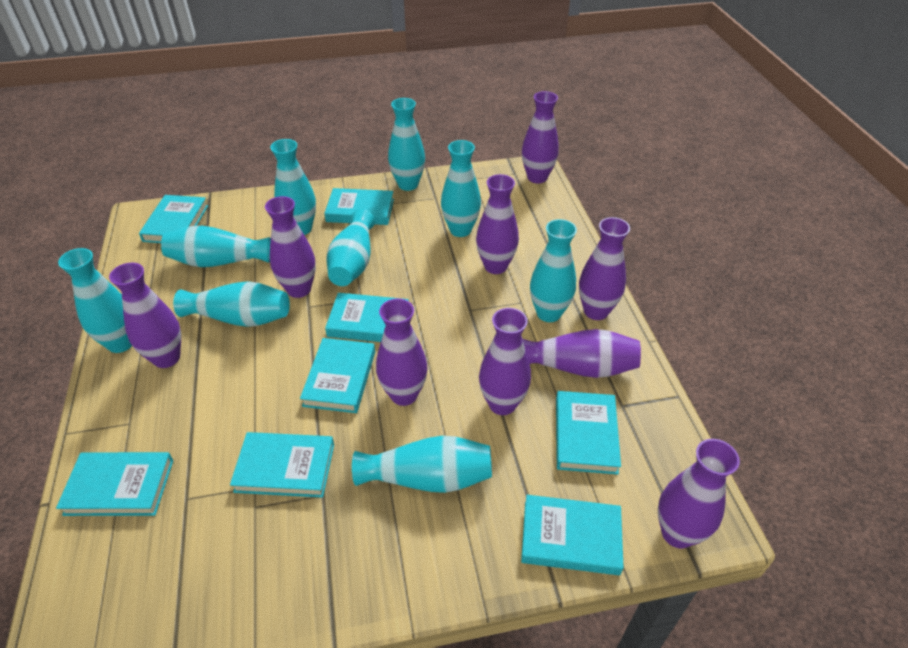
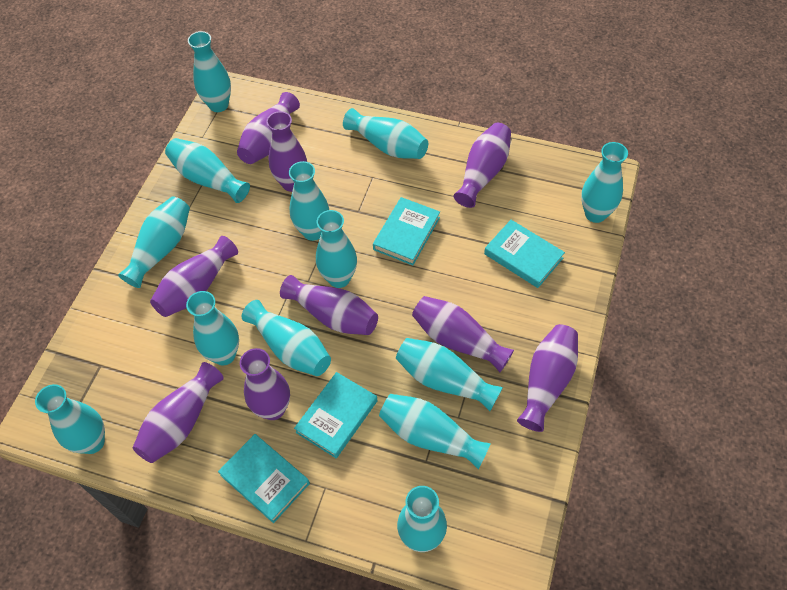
turquoise book: [56,452,173,516] [139,195,208,243] [230,432,334,498] [300,338,375,413] [324,188,394,225] [325,293,409,342] [521,495,624,575] [556,391,621,475] = 8 -> [218,434,310,523] [294,372,377,458] [373,197,440,265] [484,220,565,288] = 4
turquoise vase: [58,248,132,353] [161,226,271,267] [173,281,290,327] [270,139,316,235] [326,209,375,286] [352,436,492,493] [388,98,425,191] [441,140,481,237] [530,219,577,322] = 9 -> [35,384,105,454] [118,197,190,288] [165,138,250,203] [186,291,239,365] [188,31,231,112] [242,300,331,376] [289,161,329,241] [316,210,357,288] [343,108,428,159] [379,394,491,469] [396,338,503,411] [397,486,447,552] [581,142,628,223] = 13

